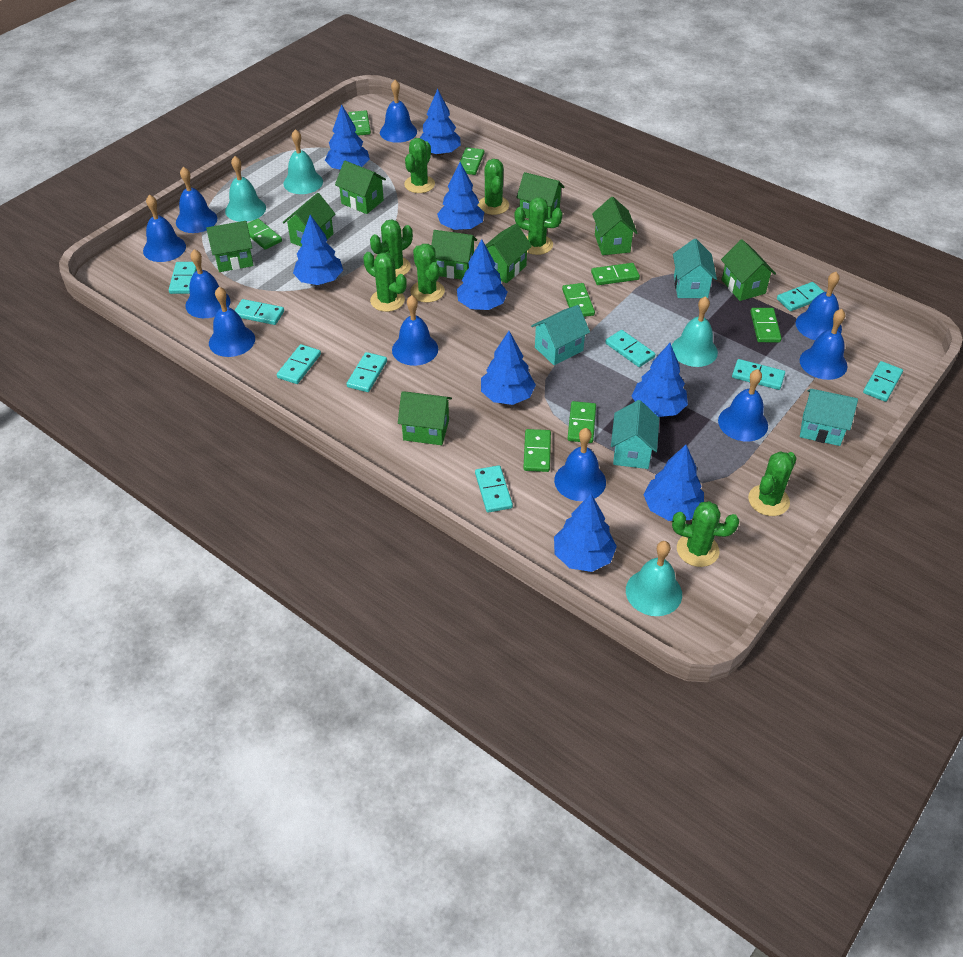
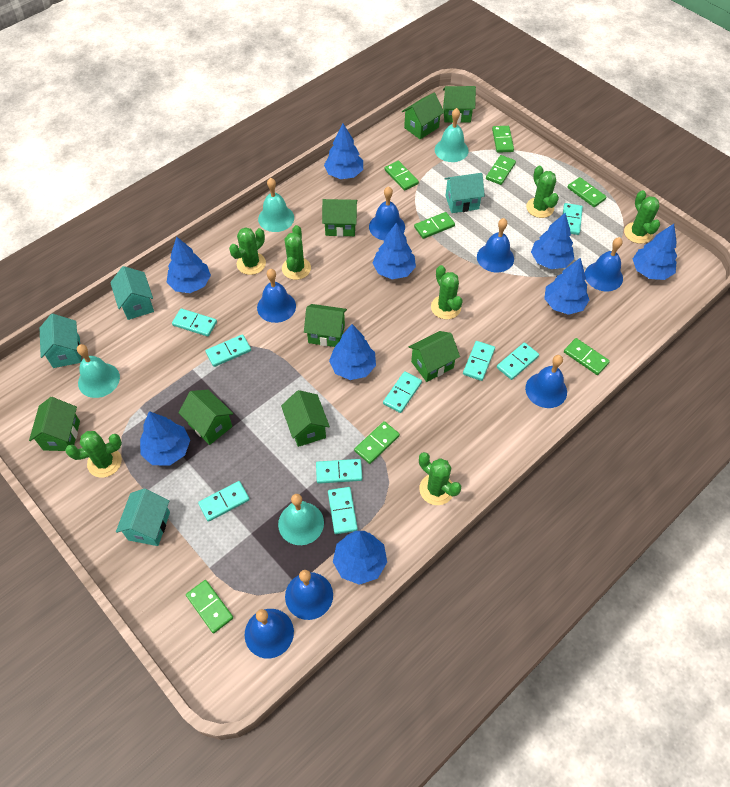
blue bell: [143,195,186,262] [176,167,217,233] [185,249,231,318] [209,287,255,357] [380,80,417,143] [392,295,438,366] [554,428,606,501] [718,369,768,441] [796,272,842,340] [800,309,848,380] = 10 -> [245,609,294,658] [257,269,296,323] [285,570,333,620] [369,186,405,240] [477,218,514,272] [525,355,567,408] [585,237,623,291] = 7
green cactus: [363,252,407,312] [370,219,413,277] [404,138,435,193] [411,244,445,302] [478,159,509,215] [514,197,563,255] [672,501,739,567] [748,451,796,516] = 8 -> [65,431,122,478] [229,227,266,275] [282,225,311,280] [419,452,461,505] [431,265,463,319] [526,166,559,218] [624,190,660,244] = 7
green house: [206,221,254,272] [283,193,335,247] [335,161,386,214] [398,391,452,445] [431,230,477,279] [486,224,532,283] [516,172,564,219] [592,197,638,255] [721,239,776,301] = 9 -> [29,397,80,451] [179,390,233,445] [281,390,330,447] [304,304,347,347] [322,199,358,237] [402,93,444,139] [409,331,460,382] [443,86,476,123] = 8

